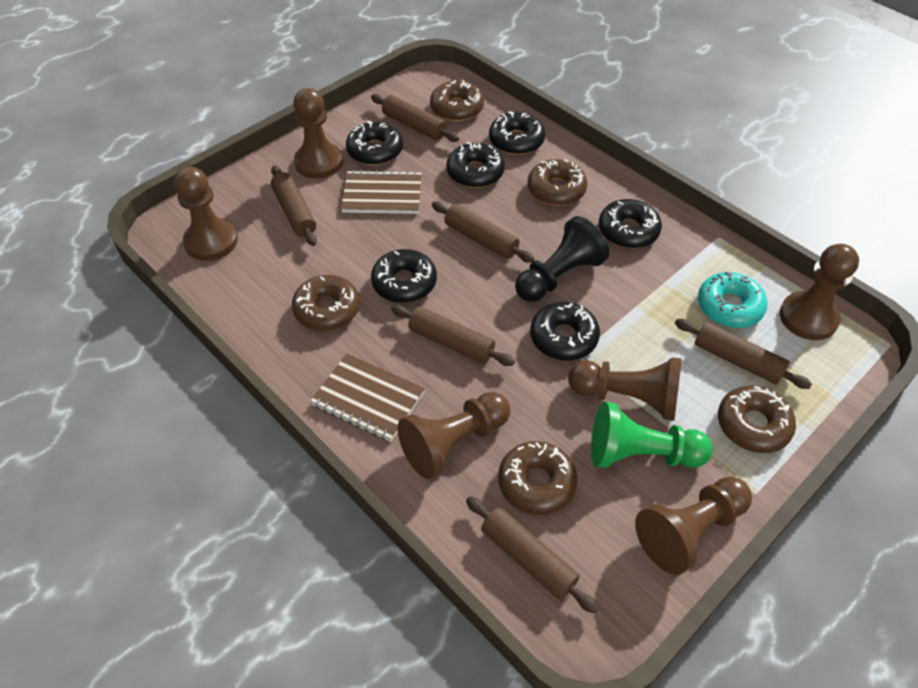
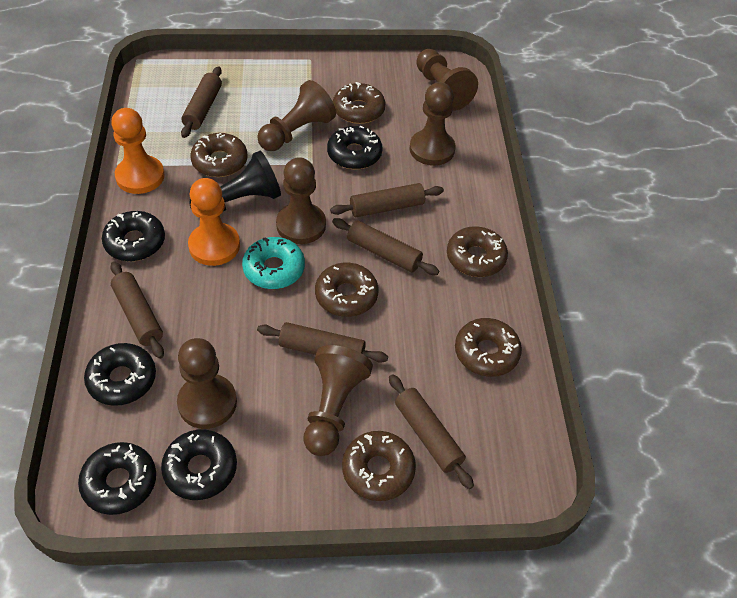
black donut: [346,121,403,165] [371,249,437,303] [446,142,505,188] [489,111,545,155] [530,302,600,360] [599,199,662,248] = 6 -> [78,442,156,515] [84,343,156,406] [102,211,165,261] [161,430,237,500] [327,126,383,169] = 5
brown donut: [292,275,360,331] [430,80,484,121] [498,441,578,515] [528,159,587,206] [718,386,796,453] = 5 -> [190,133,248,177] [315,263,378,317] [333,82,386,124] [342,431,416,501] [447,226,508,277] [455,318,522,377] = 6
brown notebook: [310,353,425,442] [341,170,422,214] = 2 -> none = 0
green pawn: [591,402,713,468] = 1 -> none = 0
orange pawn: none = 0 -> [111,108,165,194] [188,178,240,266] = 2

